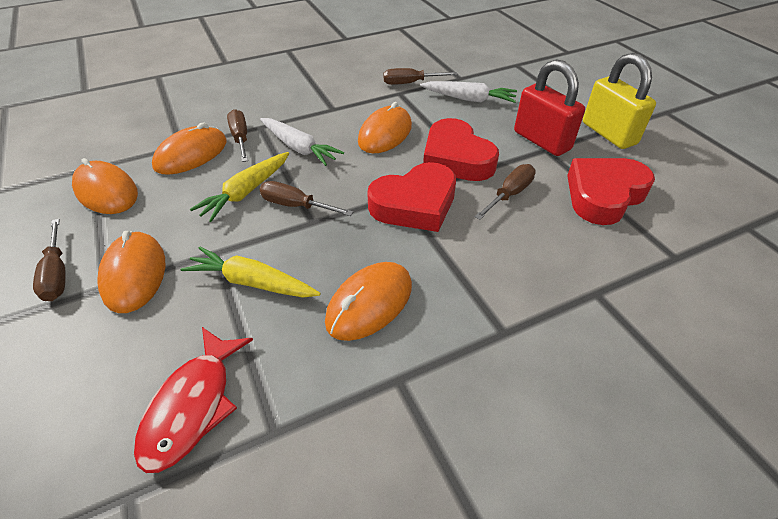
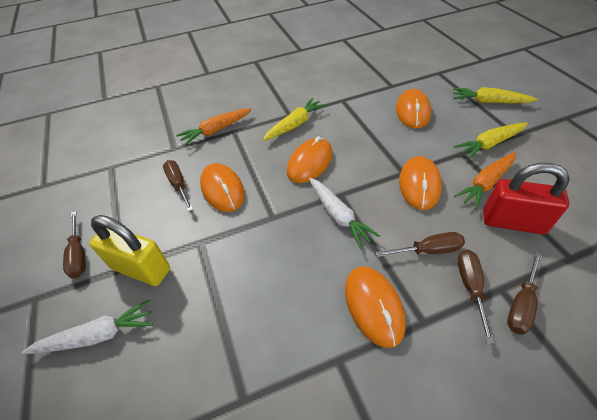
orange carrot: none = 0 -> [176,108,252,146] [454,152,516,209] = 2
red fish: [134,327,253,473] = 1 -> none = 0
red heart: [367,162,456,232] [423,118,499,181] [567,158,655,225] = 3 -> none = 0
yellow carrot: [181,247,321,298] [190,152,289,222] = 2 -> [263,98,326,141] [453,87,538,103] [454,123,528,159] = 3

